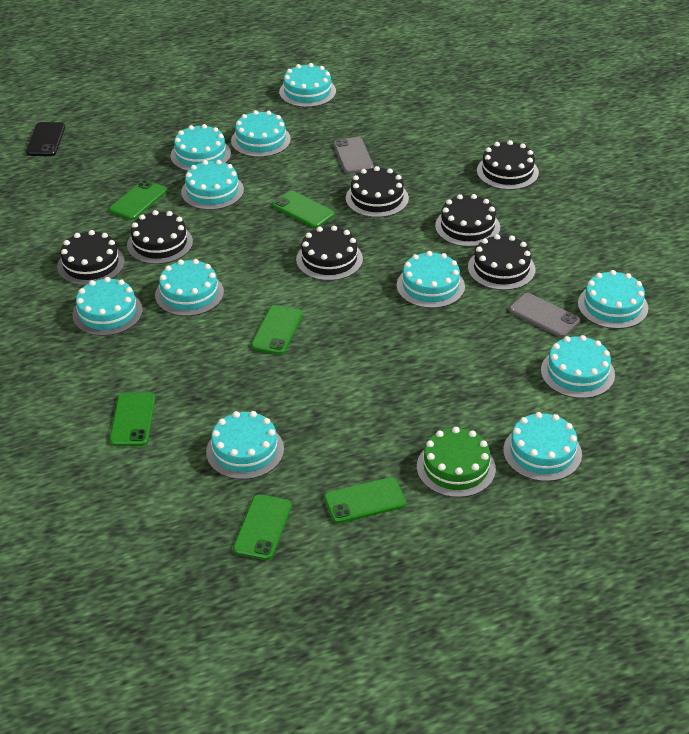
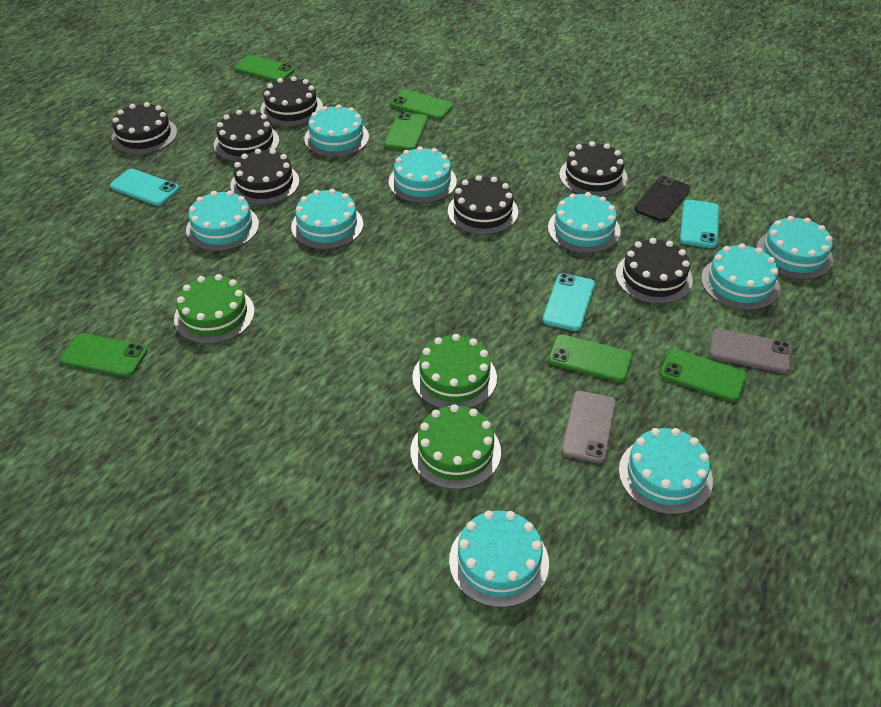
green cake: [417,427,496,498] = 1 -> [174,274,255,344] [411,404,501,490] [412,334,497,409] = 3
turquoise cake: [72,277,143,336] [155,259,224,316] [170,124,231,171] [181,160,244,210] [206,411,284,480] [231,110,291,157] [279,63,336,107] [397,251,465,308] [503,412,582,482] [541,335,615,399] [578,270,648,329] = 11 -> [186,191,259,251] [291,189,363,249] [304,104,369,157] [389,146,457,203] [449,511,549,608] [548,192,620,253] [619,428,713,515] [701,243,780,310] [756,216,833,280] = 9
turquoise phone: none = 0 -> [110,169,179,206] [543,273,595,331] [680,200,719,248] = 3

